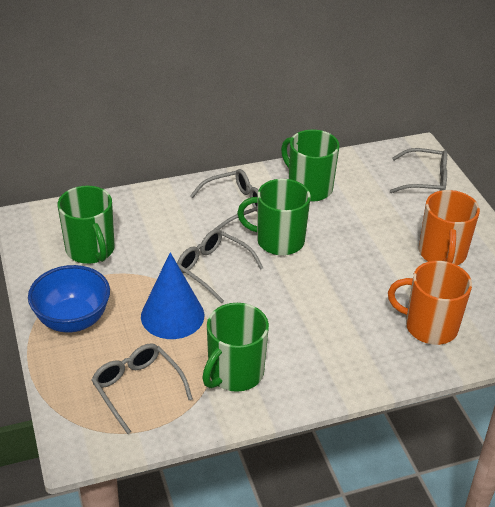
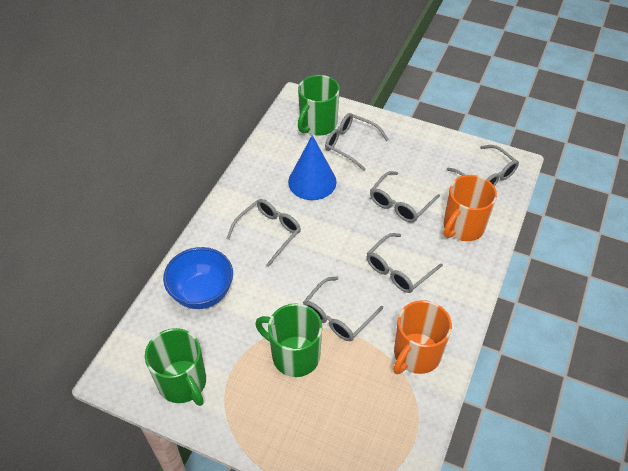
green mug: [58,186,115,264] [202,303,269,392] [237,179,310,255] [281,129,340,202] = 4 -> [145,328,206,406] [255,303,322,377] [298,75,340,136] = 3
grey glasses: [91,343,193,434] [177,229,263,303] [190,169,258,229] [390,148,447,193] = 4 -> [226,199,301,267] [303,277,383,341] [325,113,389,170] [367,233,443,293] [370,171,440,222] [447,145,519,186] = 6

